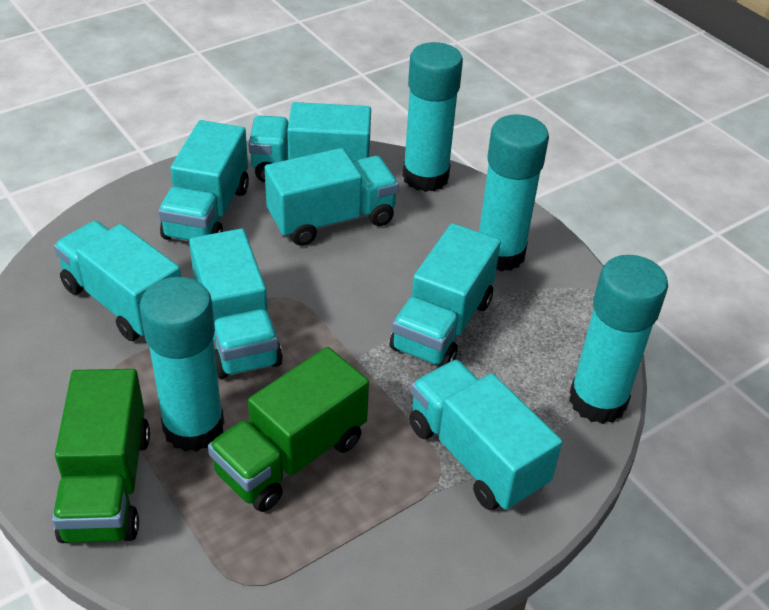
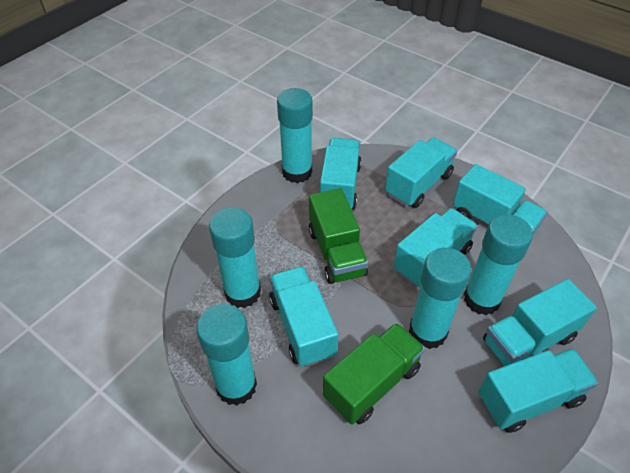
turquoise glue stick: [140,277,224,452] [402,42,463,192] [479,114,549,272] [569,255,668,424] = 4 -> [196,304,257,406] [209,207,261,308] [277,88,313,183] [409,248,471,349] [464,214,533,315] = 5

